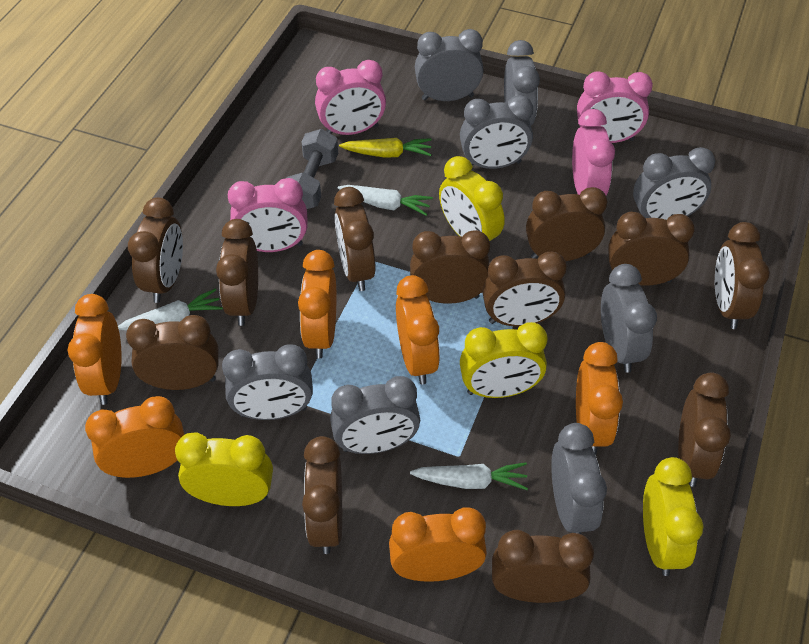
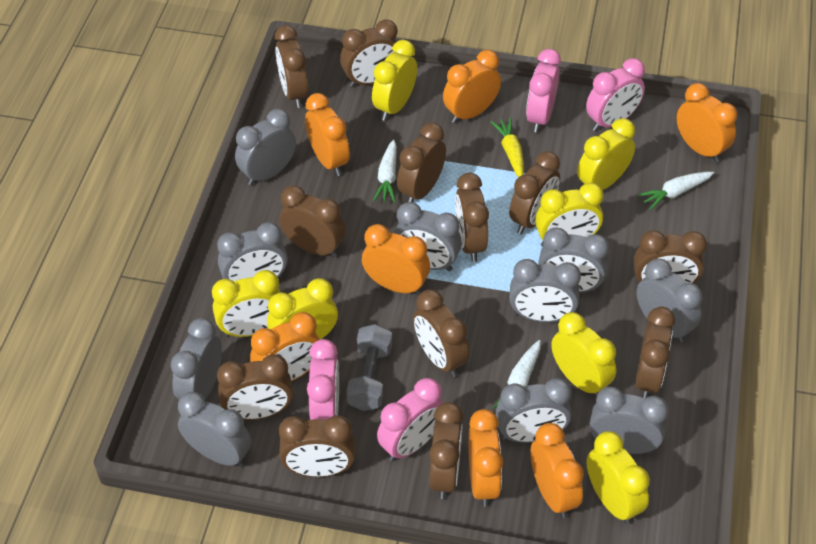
grey clock: [222,345,313,420] [330,376,420,454] [415,29,483,101] [460,95,533,169] [504,40,540,125] [551,423,607,534] [601,264,657,373] [633,147,715,220] = 8 -> [171,318,222,400] [178,392,251,467] [217,222,287,281] [235,109,296,185] [394,202,462,271] [496,378,572,443] [509,259,581,322] [538,227,609,293] [590,387,669,454] [636,259,703,343] = 10
orange clock: [67,294,122,405] [85,396,184,478] [298,250,336,358] [389,507,487,582] [396,275,440,385] [576,342,623,455] = 6 -> [250,312,320,381] [305,93,350,176] [362,224,430,295] [443,50,501,123] [468,409,503,507] [530,423,584,518] [677,83,737,162] = 7
yellow clock: [175,432,273,506] [439,156,505,241] [460,322,548,398] [643,457,704,576] = 4 -> [212,270,281,337] [267,278,338,339] [372,40,417,121] [535,183,603,247] [551,312,616,398] [577,118,635,190] [586,431,650,524] = 7

